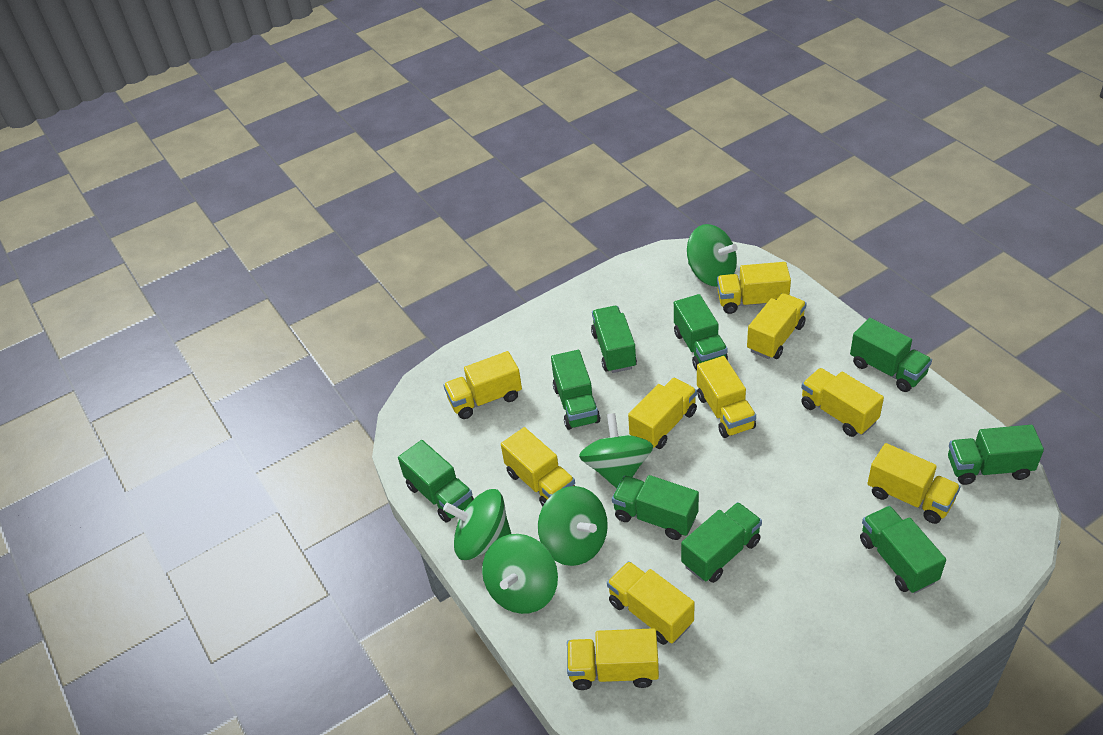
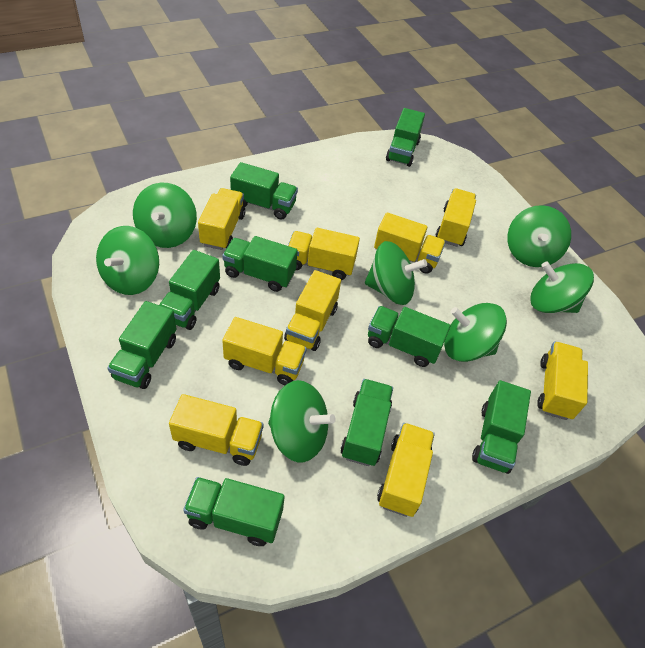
green spinning top: [443,489,511,560] [482,534,558,614] [538,486,608,566] [579,413,653,488] [687,224,738,287] = 5 -> [96,226,159,295] [133,183,197,248] [268,380,336,462] [365,241,427,305] [444,303,507,362] [507,205,571,267] [530,262,594,313] = 7
yellow truck: [443,351,522,419] [501,427,575,506] [567,628,659,690] [607,561,695,645] [628,378,697,449] [697,356,756,438] [717,262,791,314] [747,293,807,359] [801,368,884,437] [867,443,961,524] = 10 -> [169,394,264,466] [198,188,245,250] [222,317,307,385] [284,270,341,351] [288,228,360,280] [374,213,446,274] [377,423,435,517] [435,188,476,247] [537,342,588,420] = 9

